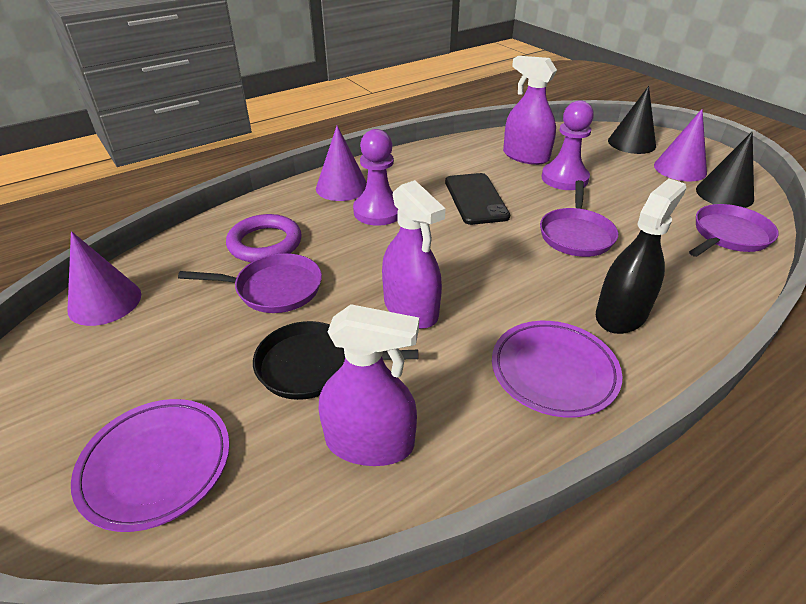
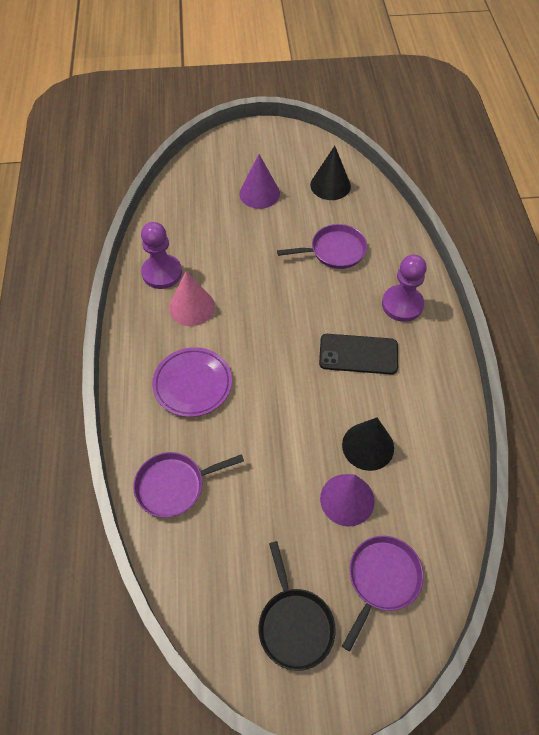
black spray bottle: [596,179,686,334] = 1 -> none = 0
pink cone: none = 0 -> [169,271,215,326] = 1
purple cone: [67,231,141,326] [316,126,367,201] [654,109,707,181] = 3 -> [239,154,280,209] [320,474,375,527] = 2
purple plate: [71,399,230,532] [492,321,622,418] = 2 -> [152,347,232,417] = 1
purple ring: [226,214,302,262] = 1 -> none = 0
purple spray bottle: [319,304,419,466] [382,180,446,329] [503,56,557,165] = 3 -> none = 0

